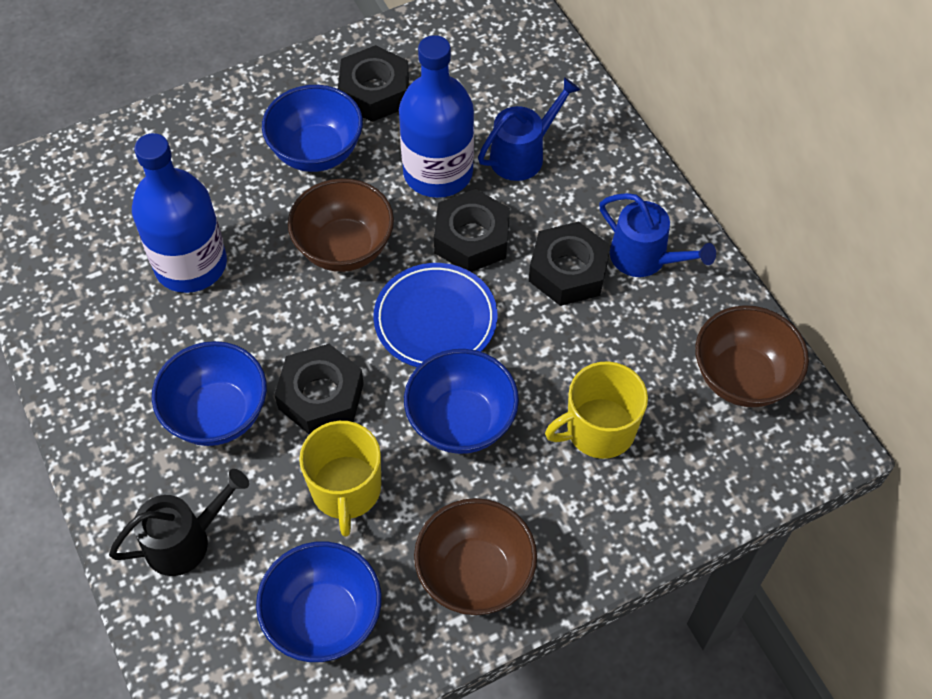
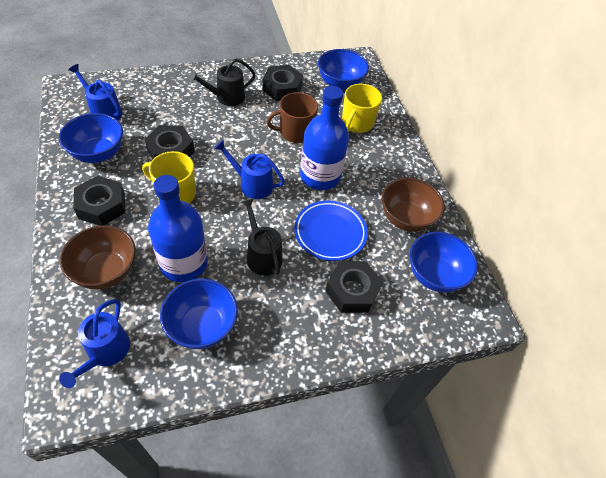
black watering can: [109,469,249,576] = 1 -> [189,58,256,106] [241,198,283,276] = 2
blue watering can: [478,77,580,181] [599,193,716,277] = 2 -> [59,299,130,388] [68,64,123,121] [214,140,285,199] = 3
brown bowl: [288,178,394,272] [414,498,537,615] [695,305,809,407] = 3 -> [60,225,136,289] [382,177,445,232] = 2
brown mug: none = 0 -> [266,92,318,143] = 1

